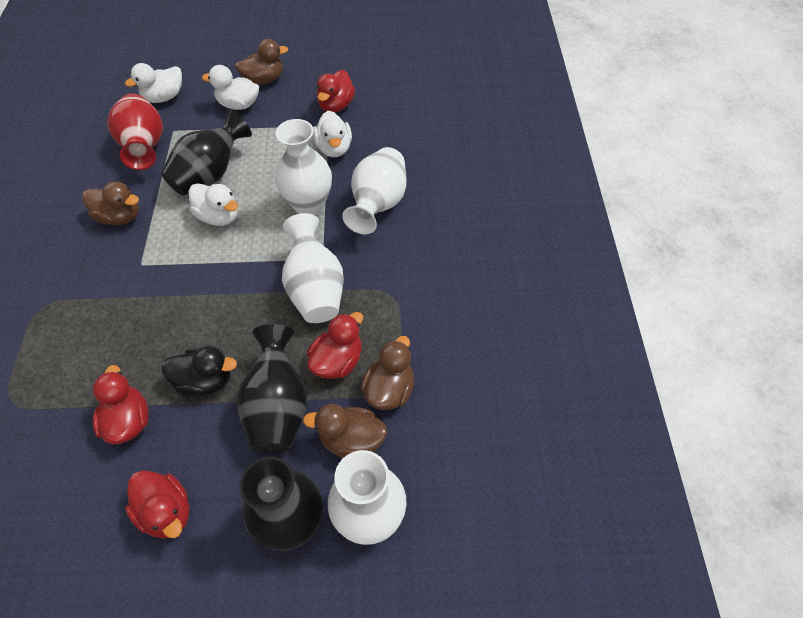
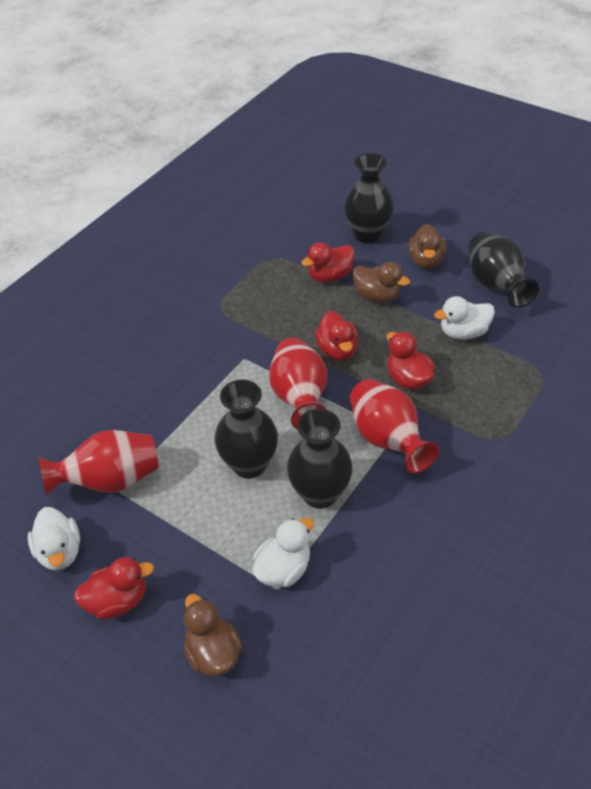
black duck: [161,346,237,397] = 1 -> none = 0
black vase: [161,110,252,196] [236,324,307,453] [240,457,322,551] = 3 -> [214,380,278,479] [287,409,353,509] [344,153,394,243] [468,232,539,308] = 4
brown duck: [82,182,139,225] [235,39,288,85] [303,404,387,458] [361,336,414,410] = 4 -> [184,594,242,676] [353,262,410,303] [408,224,446,269] = 3
red vase: [107,94,163,170] = 1 -> [38,430,158,496] [269,338,327,430] [350,379,439,474] = 3
white duck: [125,63,182,103] [189,183,238,226] [202,65,259,110] [313,111,352,157] = 4 -> [28,507,80,571] [252,518,314,587] [434,296,495,340] = 3
white vase: [275,119,332,215] [282,213,344,323] [328,450,406,545] [342,147,407,234] = 4 -> none = 0

